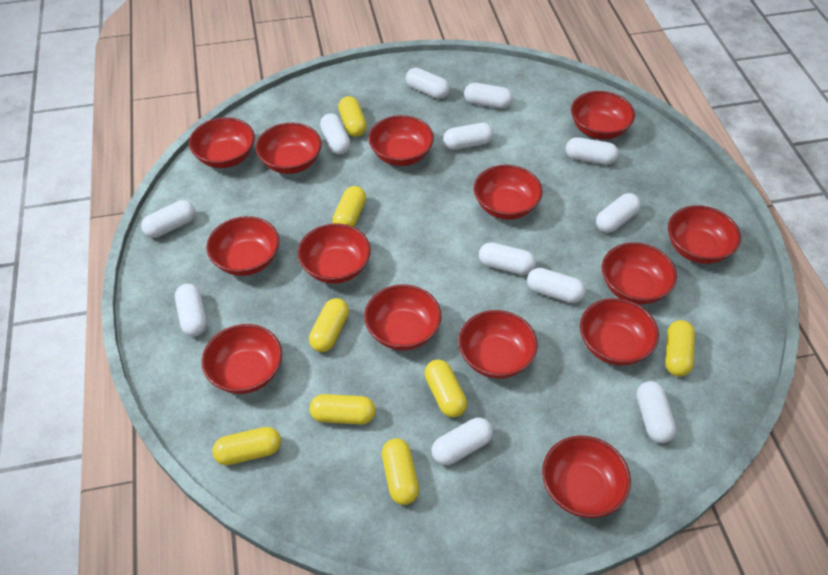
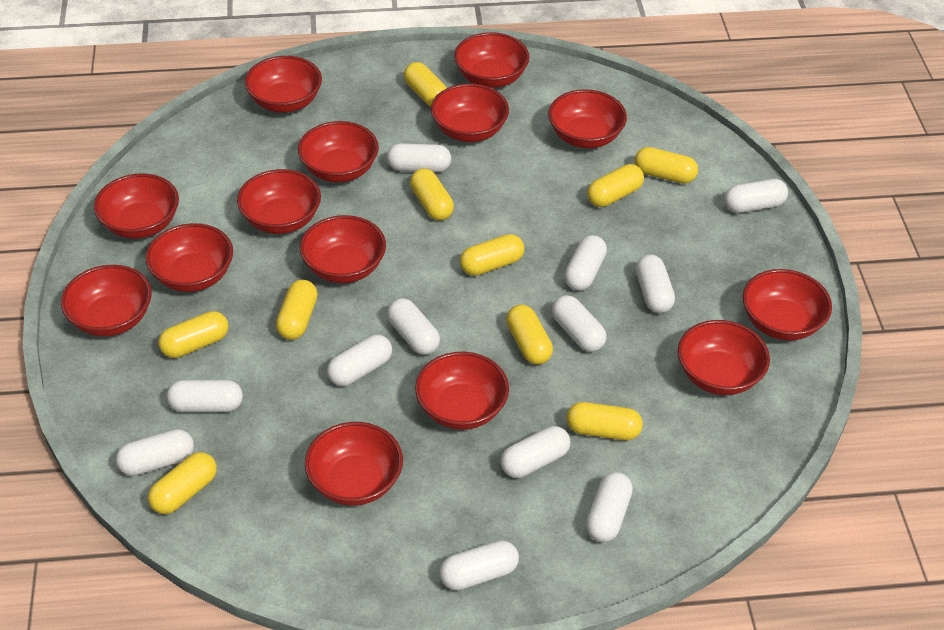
yellow capsule: [212,427,281,465] [309,298,349,352] [310,394,376,425] [332,186,366,227] [338,96,367,137] [382,438,419,505] [425,360,467,418] [665,320,695,377] = 8 -> [148,452,217,514] [158,311,228,358] [276,280,318,340] [404,62,447,106] [410,168,454,220] [460,234,524,276] [506,305,553,365] [567,402,643,440] [587,164,644,207] [634,147,698,184] = 10

